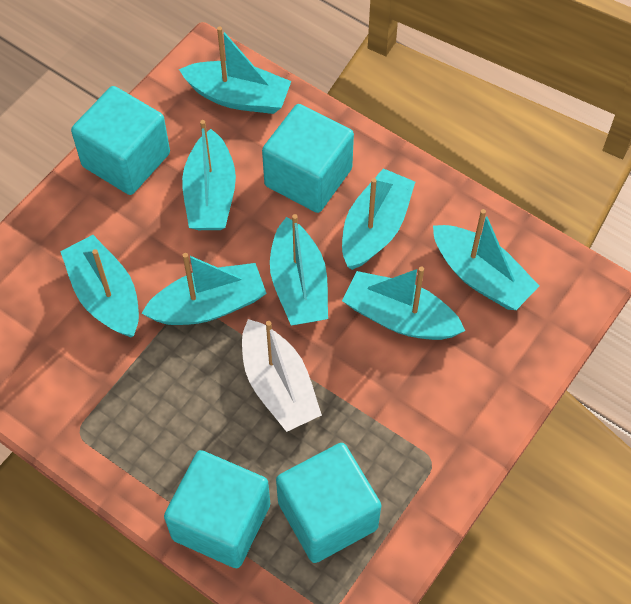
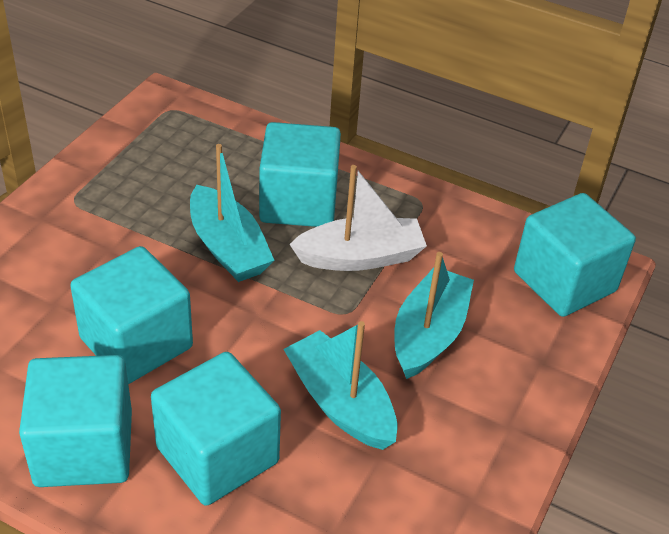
turquoise boat: [60,235,139,338] [141,253,267,325] [179,27,291,114] [182,120,236,230] [270,214,328,325] [342,168,415,270] [342,266,465,340] [433,209,539,310] = 8 -> [190,144,274,282] [283,321,398,450] [394,252,474,379] = 3
turquoise cube: [71,86,170,195] [164,450,270,568] [262,104,354,213] [276,443,381,563] = 4 -> [19,355,132,487] [70,246,193,384] [151,352,281,506] [259,122,341,227] [514,193,636,317] = 5

